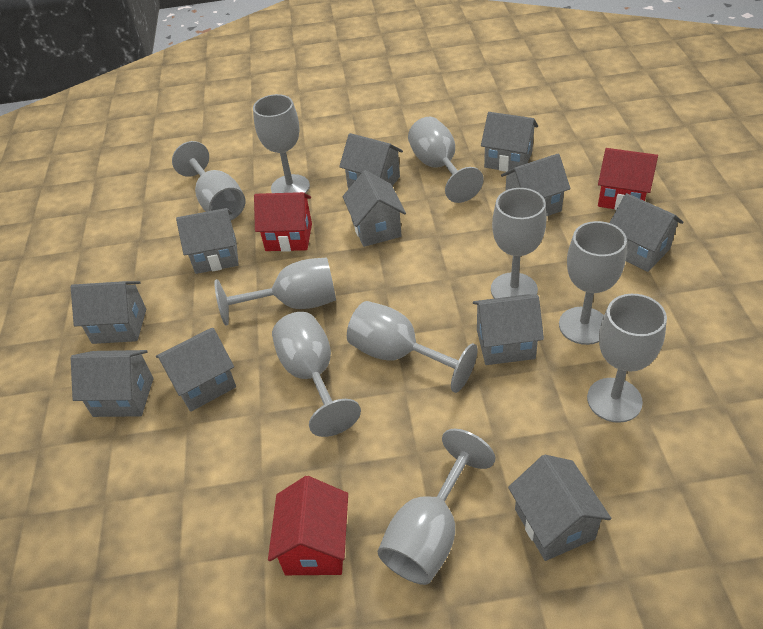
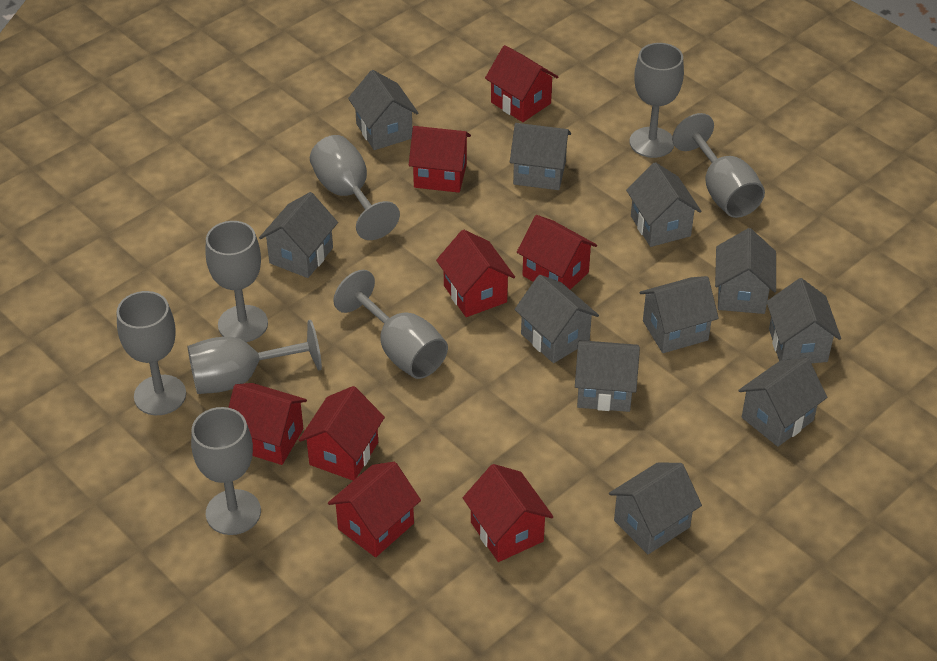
grey goblet: [172,141,245,220] [215,257,336,325] [253,94,310,193] [272,312,361,437] [347,301,478,393] [377,429,495,585] [408,117,484,203] [491,188,546,299] [559,221,627,345] [587,294,667,423] = 10 -> [117,291,186,415] [188,320,322,394] [191,407,261,535] [205,221,268,342] [310,135,400,240] [333,270,448,379] [630,43,684,158] [672,113,765,218] = 8
red house: [254,192,312,252] [268,476,348,575] [598,148,658,210] = 3 -> [228,383,307,465] [299,386,385,481] [328,462,421,557] [409,126,471,193] [436,230,515,317] [463,464,553,562] [485,45,558,122] [517,215,597,290] = 8

